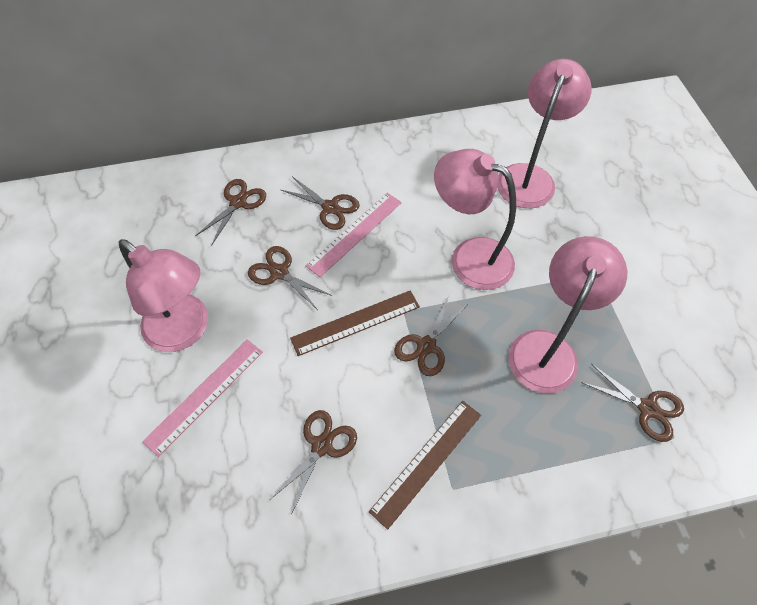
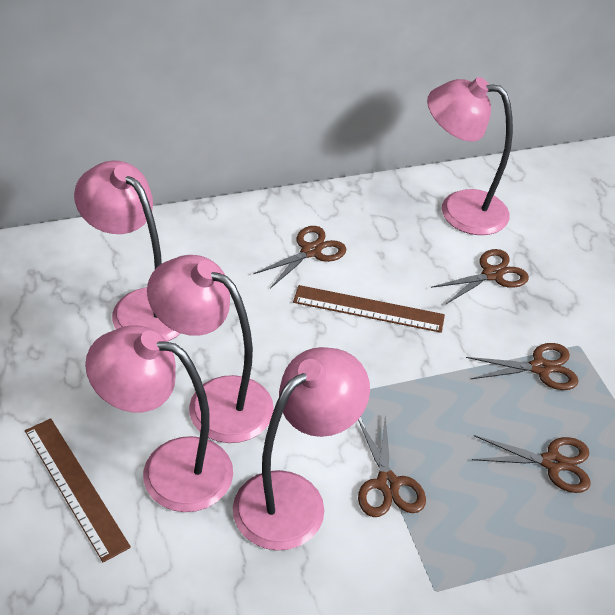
brown scissors: [195,179,266,244] [248,246,332,310] [271,410,357,514] [281,176,360,230] [394,295,468,376] [581,364,684,442] = 6 -> [253,226,346,288] [358,415,426,517] [431,249,529,304] [466,343,579,390] [472,435,590,493] = 5
pink lamp: [119,239,208,352] [434,149,516,290] [497,59,592,208] [508,236,627,393] = 4 -> [74,160,181,342] [85,325,233,512] [147,255,274,443] [233,347,370,551] [427,77,513,235] = 5
pink ruler: [142,339,263,457] [306,193,402,277] = 2 -> none = 0

